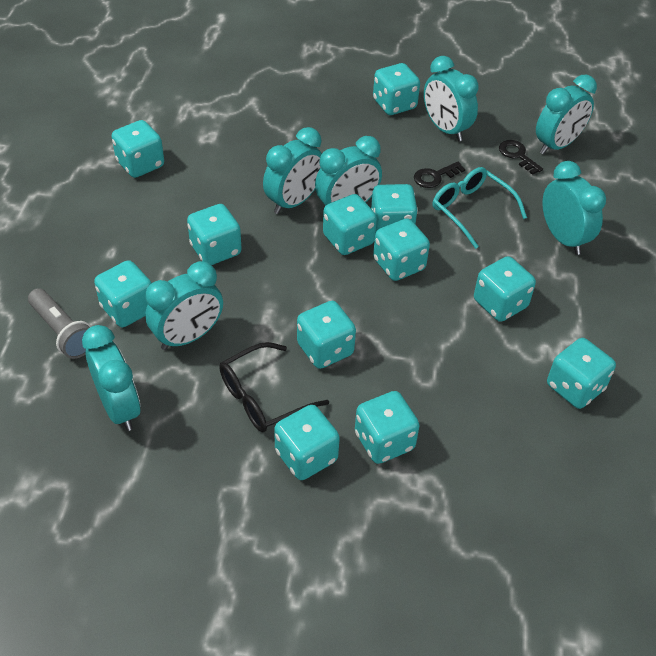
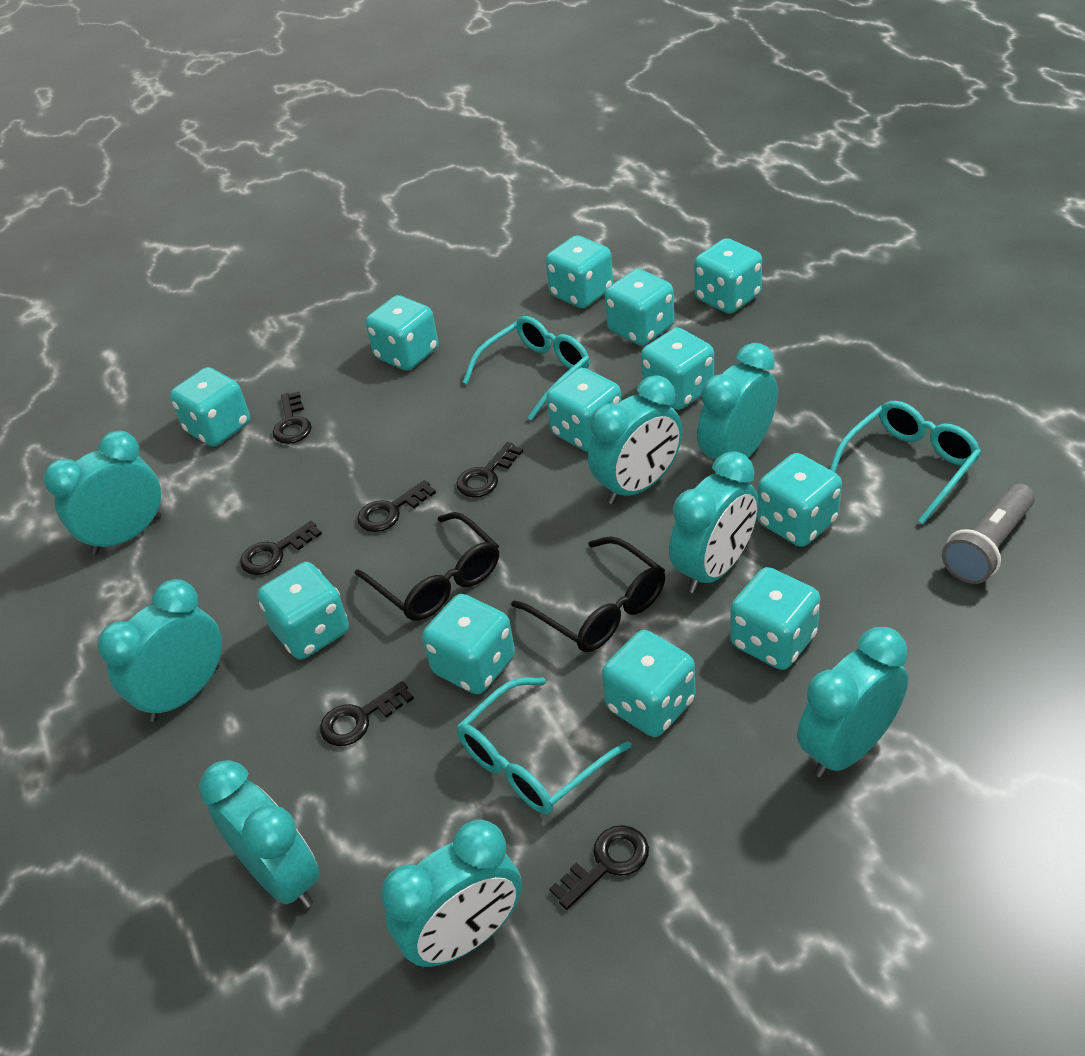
black glasses: [219,342,329,432] = 1 -> [355,512,499,621] [511,536,665,652] = 2
black key: [414,162,465,188] [499,140,543,175] = 2 -> [240,521,322,575] [273,392,312,444] [320,681,414,746] [357,480,436,532] [456,442,523,497] [549,825,649,910] = 6
turquoise clock: [82,325,140,431] [145,261,223,350] [263,127,322,214] [315,136,382,206] [424,56,479,141] [536,74,597,155] [542,161,606,255] = 7 -> [44,431,162,555] [97,579,222,722] [199,760,320,908] [381,820,522,968] [588,375,683,504] [669,451,759,593] [697,343,778,474] [797,627,909,778] = 8
turquoise glasses: [433,167,527,249] = 1 -> [457,677,631,814] [463,316,590,421] [830,401,981,524] = 3

